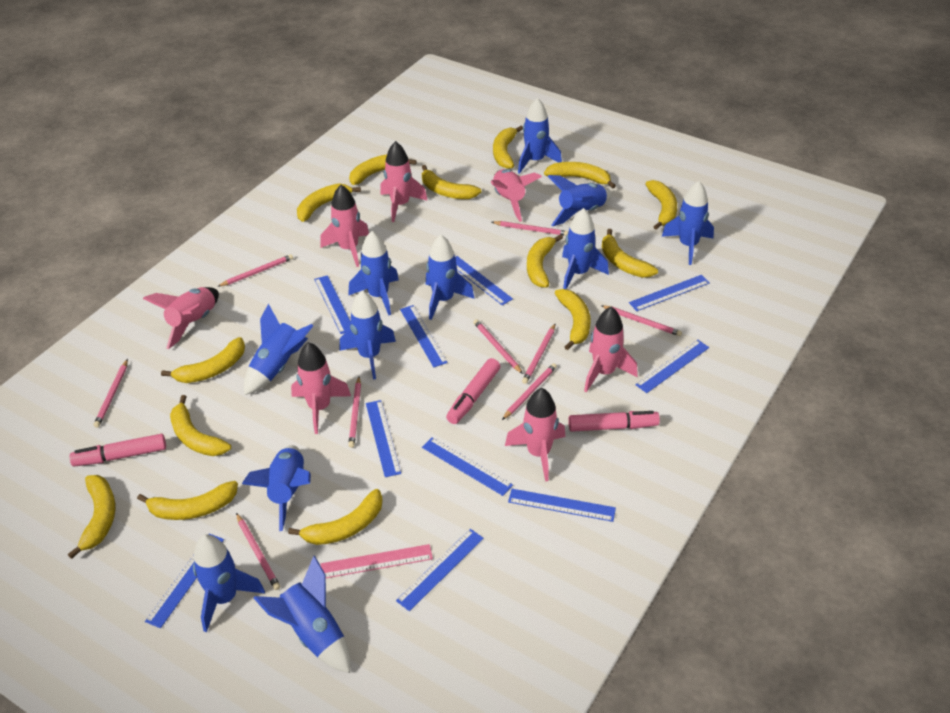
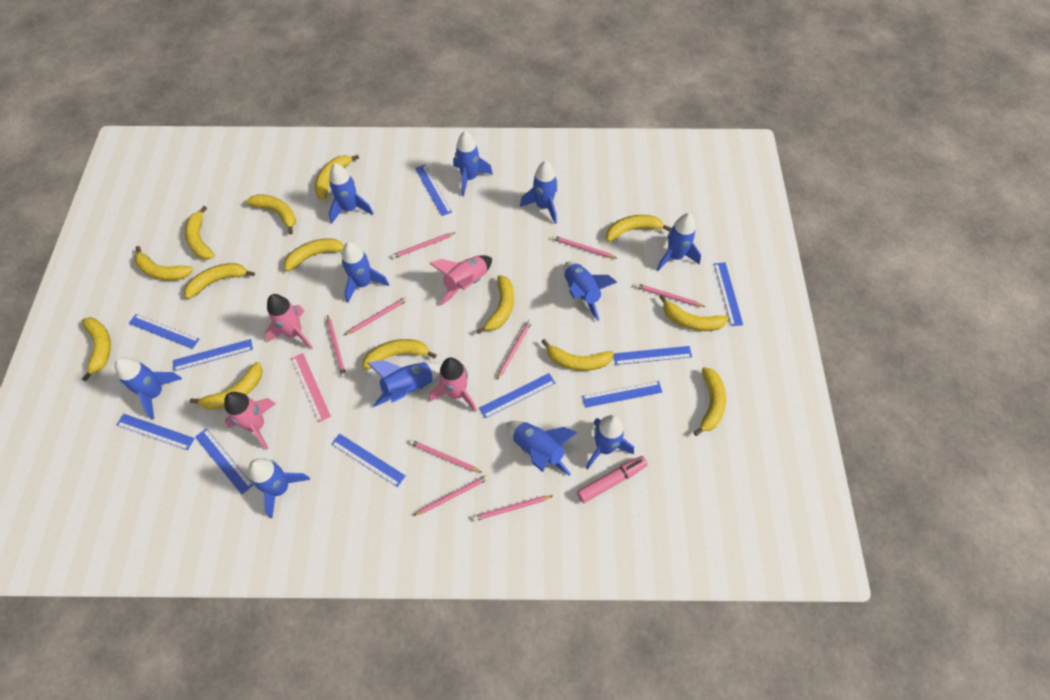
pink marker: [70,434,166,466] [446,358,501,424] [568,411,660,432] = 3 -> [577,456,648,503] = 1
pink rocket: [143,287,219,349] [291,342,351,434] [320,185,369,267] [380,141,428,222] [491,169,542,222] [505,388,566,482] [584,307,638,392] = 7 -> [224,392,276,450] [265,294,313,350] [429,255,492,306] [429,357,477,412] = 4

